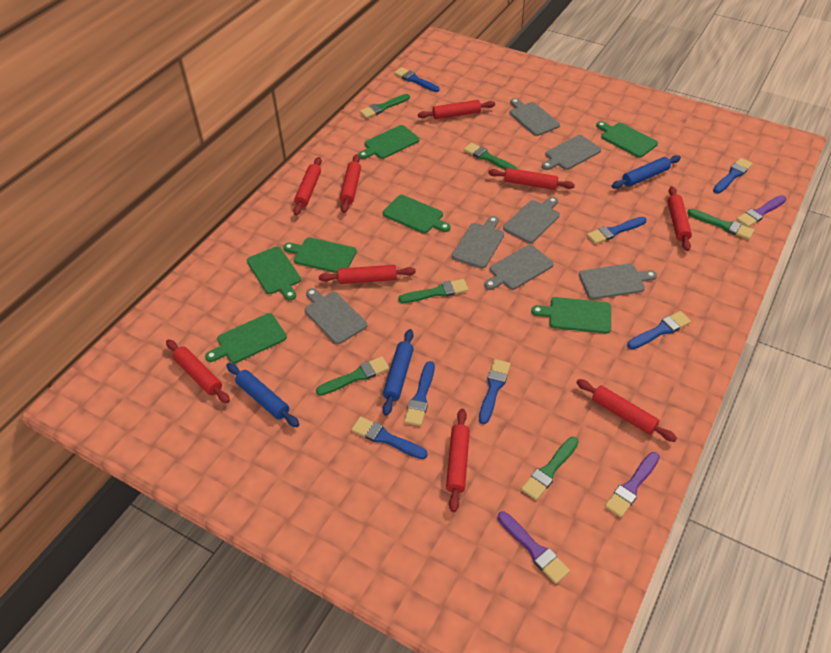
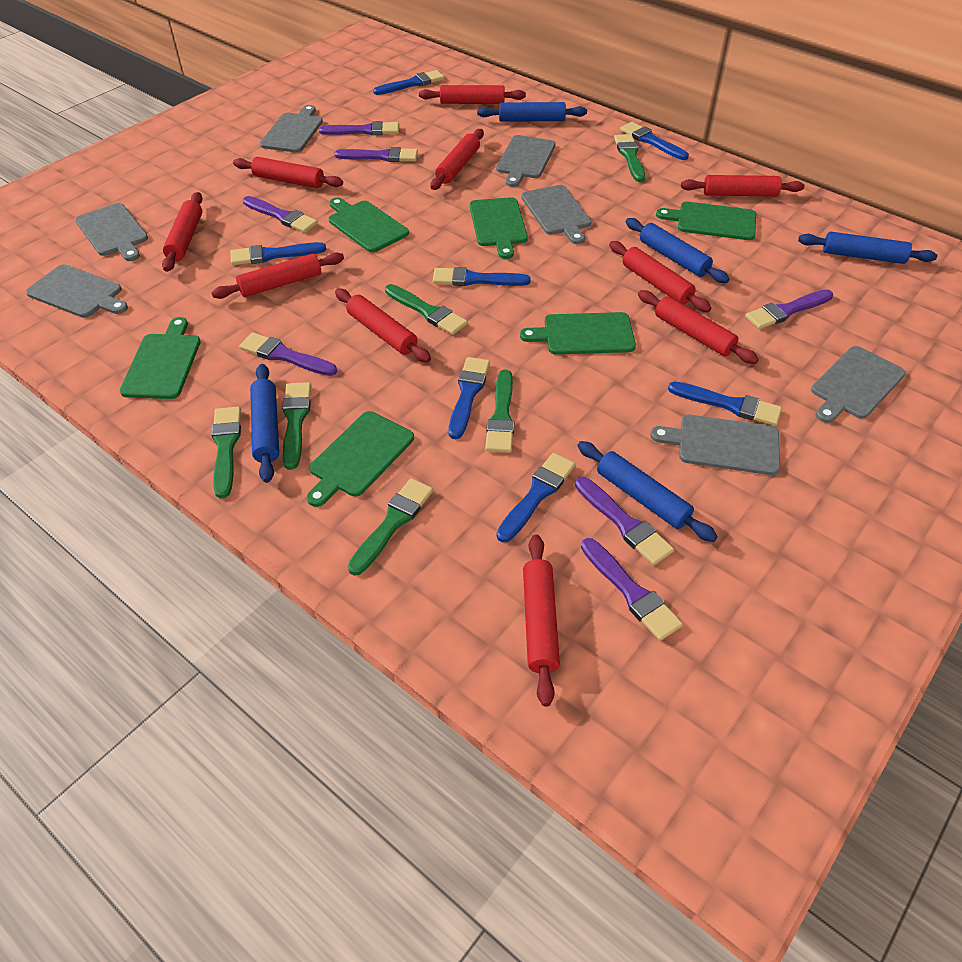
blue rolling pin: [226,363,299,427] [382,329,414,416] [612,155,681,189] = 3 -> [250,364,279,483] [477,102,587,122] [578,441,718,542] [626,218,729,283] [798,232,937,264] = 5
green cutting board: [205,313,287,363] [247,246,301,301] [283,238,357,273] [358,125,419,159] [383,195,451,233] [531,297,611,334] [596,121,658,158] = 7 -> [120,317,201,399] [307,411,414,507] [329,198,409,252] [470,197,528,259] [520,312,636,355] [656,202,756,240] = 6
purple brush: [497,512,570,584] [605,452,660,517] [736,195,786,227] = 3 -> [239,332,337,376] [243,196,318,233] [319,121,399,135] [334,147,418,162] [575,477,674,565] [581,538,683,641] [745,289,833,329] = 7
red rolling pin: [166,340,230,403] [293,157,322,215] [319,265,416,284] [340,154,361,213] [418,100,495,119] [446,409,470,512] [488,168,575,190] [576,379,677,442] [668,186,692,251] = 9 -> [162,192,203,272] [211,252,344,299] [233,157,343,188] [335,289,431,362] [419,85,526,104] [431,129,484,190] [523,534,560,707] [609,241,711,312] [638,290,759,364] [681,175,805,197] = 10

